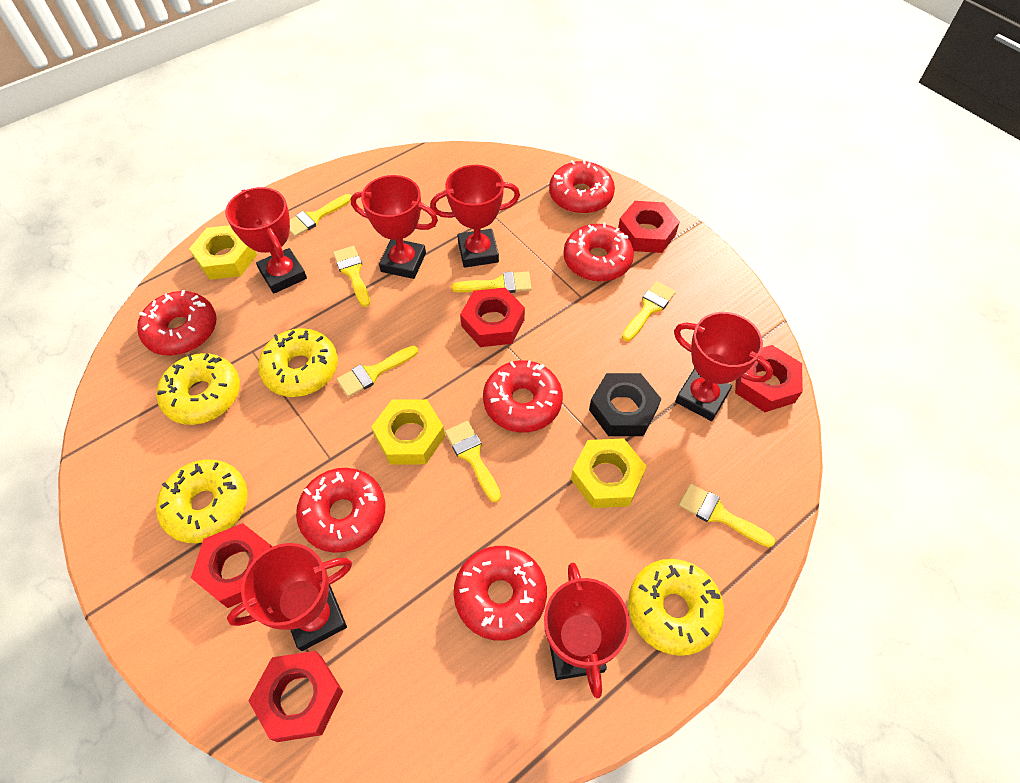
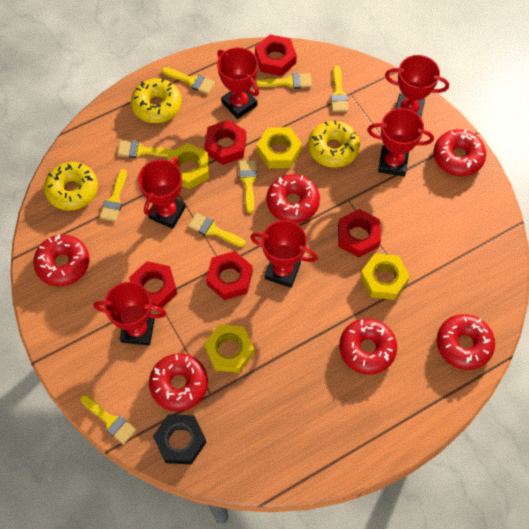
yellow brush: [290,194,352,237] [333,246,370,307] [337,346,418,397] [445,421,501,502] [452,272,532,293] [622,281,676,341] [679,483,775,547] = 7 -> [80,395,136,444] [99,169,127,222] [117,141,174,158] [162,67,215,94] [188,213,245,247] [239,160,257,213] [256,73,312,89] [331,65,348,112] = 8
yellow donut: [156,459,248,543] [157,353,240,425] [258,328,338,397] [628,559,724,656] = 4 -> [44,162,98,211] [131,78,182,123] [308,120,360,168] = 3
yellow nut: [189,225,257,280] [371,399,445,465] [571,438,647,508] = 3 -> [168,143,209,190] [204,324,254,373] [257,127,302,168] [360,253,410,300] = 4

